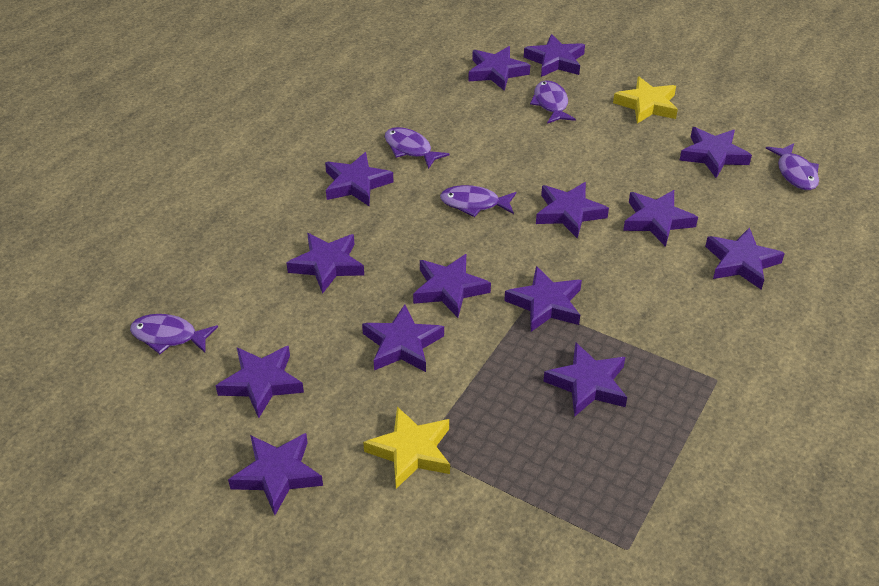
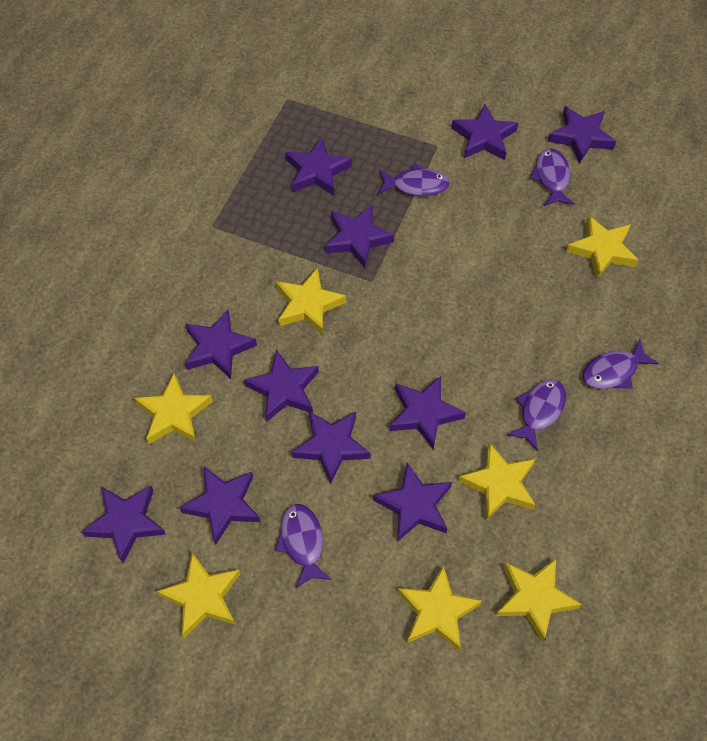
purple star: [216,346,304,418] [228,433,323,515] [286,233,364,294] [325,152,394,206] [362,305,444,372] [413,254,491,318] [468,46,530,91] [504,266,582,332] [524,34,585,77] [536,182,609,238] [543,342,627,417] [623,190,698,247] [679,127,752,178] [705,227,785,290] = 14 -> [81,485,166,563] [179,466,260,545] [185,310,257,379] [244,349,319,422] [285,137,352,196] [292,411,371,484] [325,205,394,268] [373,463,452,542] [390,376,466,449] [452,104,518,160] [548,106,616,164] = 11
yellow star: [363,407,450,489] [613,77,678,124] = 2 -> [134,373,213,444] [157,552,240,638] [276,267,346,335] [397,565,482,651] [458,442,536,521] [496,558,581,643] [566,215,639,279] = 7

